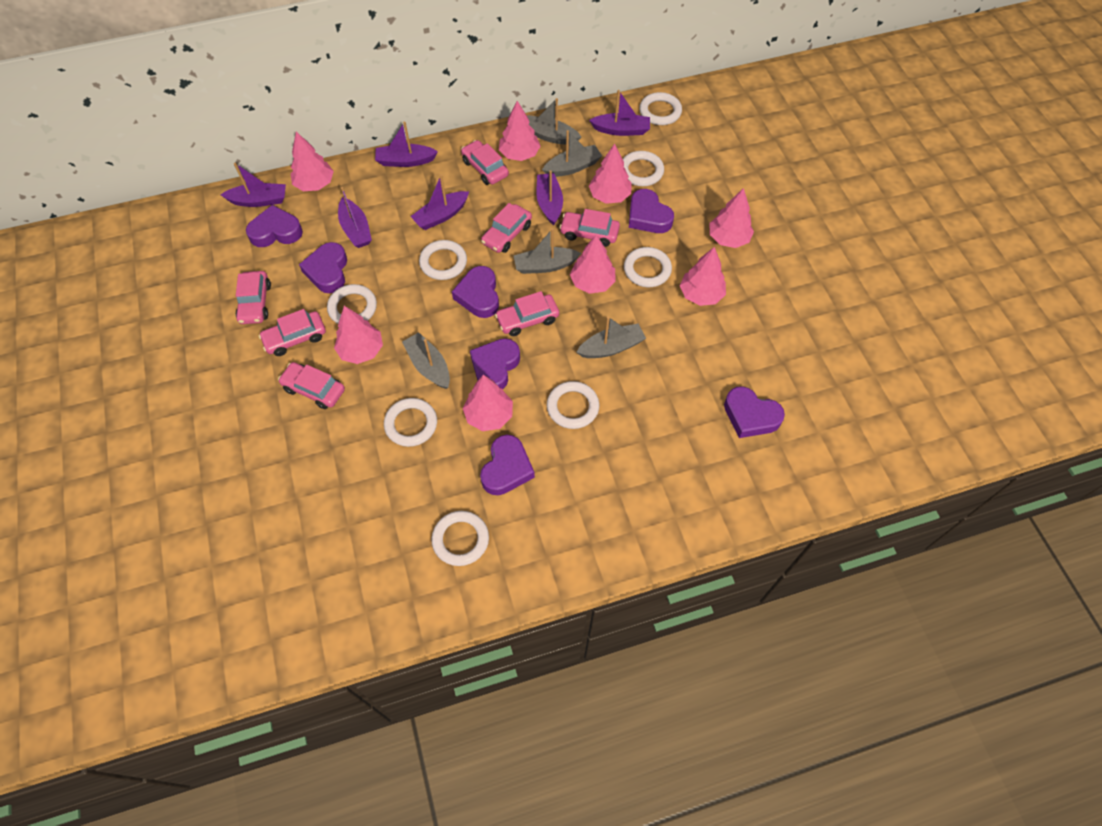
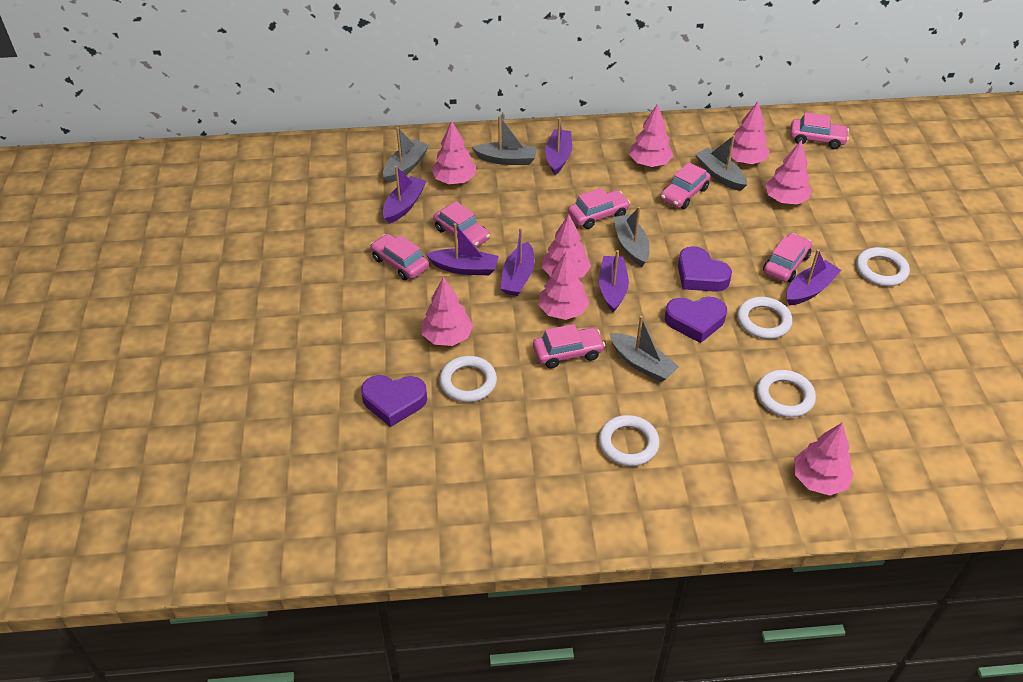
purple heart: [246,205,303,247] [299,242,347,293] [452,266,499,318] [470,338,520,389] [480,435,535,495] [629,189,674,233] [724,386,785,438] = 7 -> [361,375,427,427] [665,297,727,343] [678,246,732,292] = 3
white ring: [327,284,377,324] [384,398,437,447] [419,240,467,280] [431,511,489,566] [547,381,599,429] [623,151,664,186] [624,247,672,287] [639,92,682,125] = 8 -> [439,356,497,402] [599,415,659,466] [737,297,792,339] [757,370,816,418] [856,247,910,286] = 5

